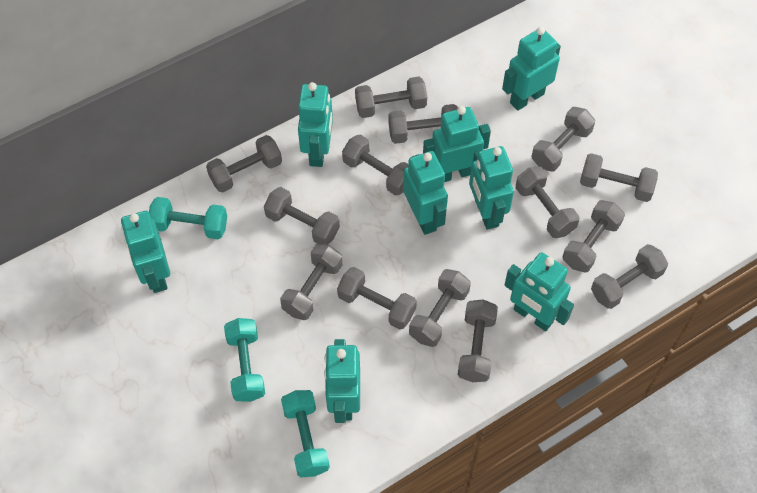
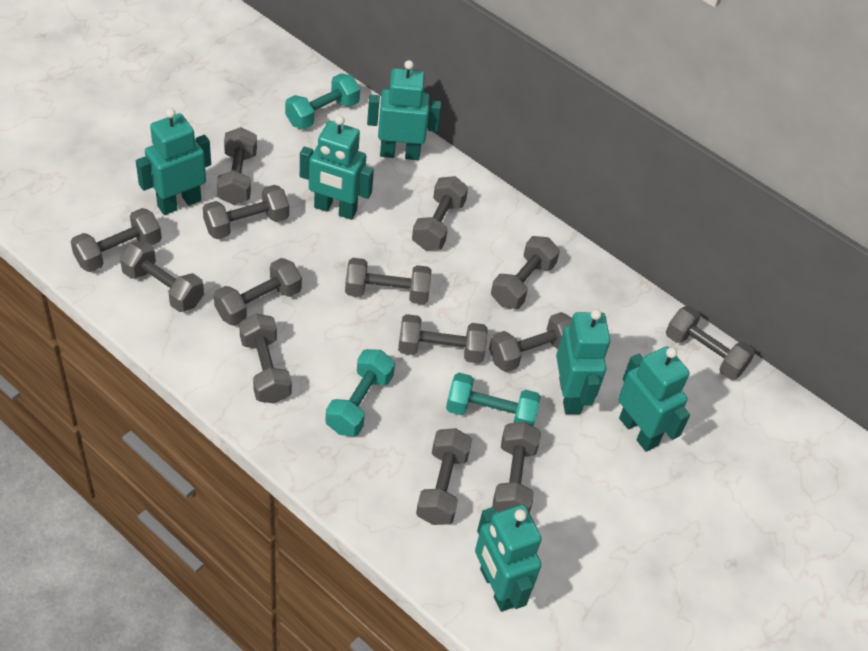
turquoise robot: [121,211,170,293] [298,82,333,167] [324,339,360,423] [403,151,448,235] [423,106,491,182] [469,146,514,230] [502,27,561,111] [505,252,574,331] = 8 -> [136,108,211,215] [300,116,374,220] [367,60,441,160] [475,505,542,612] [556,309,610,414] [618,346,690,452] = 6

